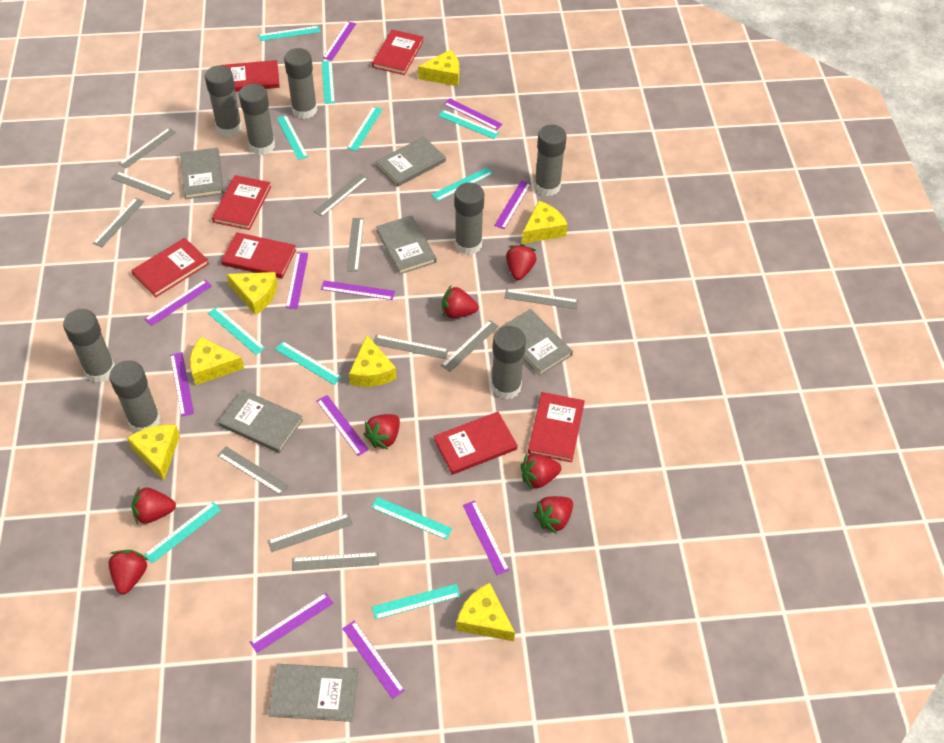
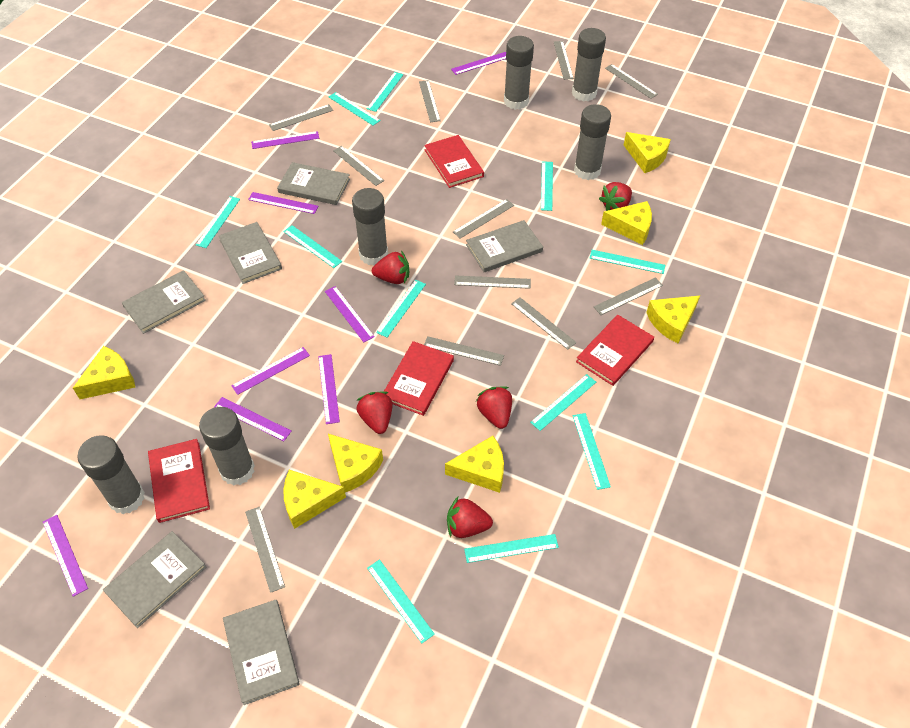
grey glue stick: [63,309,115,382] [109,360,161,433] [205,65,242,137] [239,84,275,155] [284,48,317,119] [454,183,484,255] [491,326,526,399] [534,125,567,196] = 8 -> [77,435,145,514] [199,407,255,486] [352,188,388,265] [504,36,534,110] [572,28,606,102] [574,104,611,180] = 6
purple ruler: [145,280,212,326] [170,352,194,417] [250,593,334,653] [286,252,308,309] [317,395,369,456] [321,280,395,300] [323,21,356,61] [342,621,405,699] [444,98,502,130] [463,500,509,575] [494,180,531,229] = 11 -> [43,515,88,597] [214,397,291,441] [231,347,310,395] [248,192,318,214] [251,131,319,149] [318,354,340,424] [325,286,375,342] [451,52,506,75] = 8
red book: [131,238,209,297] [212,175,271,230] [221,60,280,92] [221,232,296,278] [372,30,424,75] [434,412,518,475] [528,392,585,462] = 7 -> [148,439,210,523] [384,341,454,416] [424,135,484,188] [576,314,654,386] = 4
red strawberry: [109,550,148,594] [132,487,176,524] [363,414,400,449] [442,286,479,318] [506,244,537,280] [521,453,561,490] [533,496,573,534] = 7 -> [356,391,393,434] [372,250,409,284] [447,497,493,538] [476,386,512,429] [599,182,632,211] = 5

